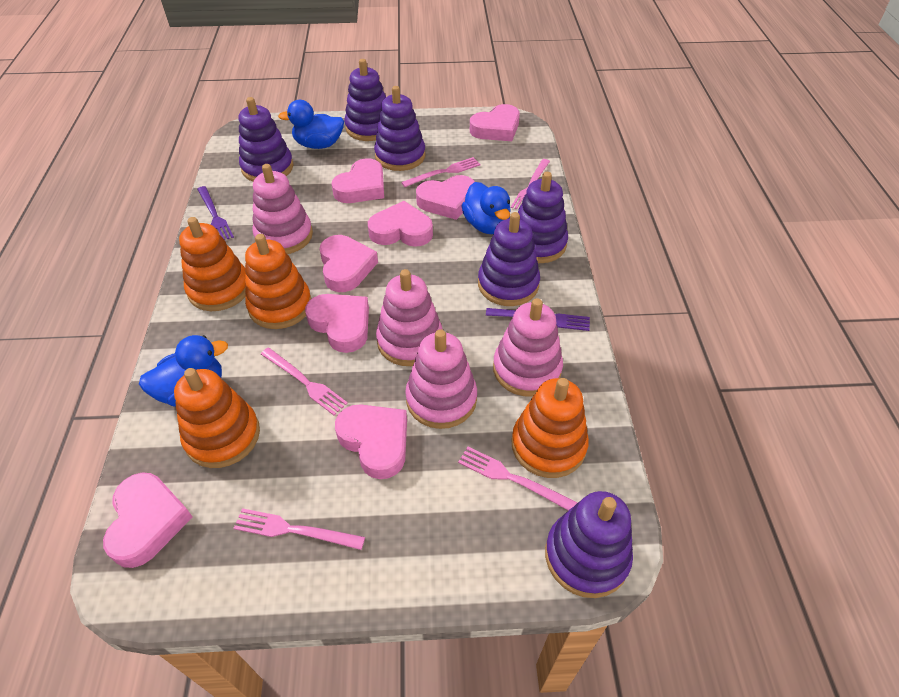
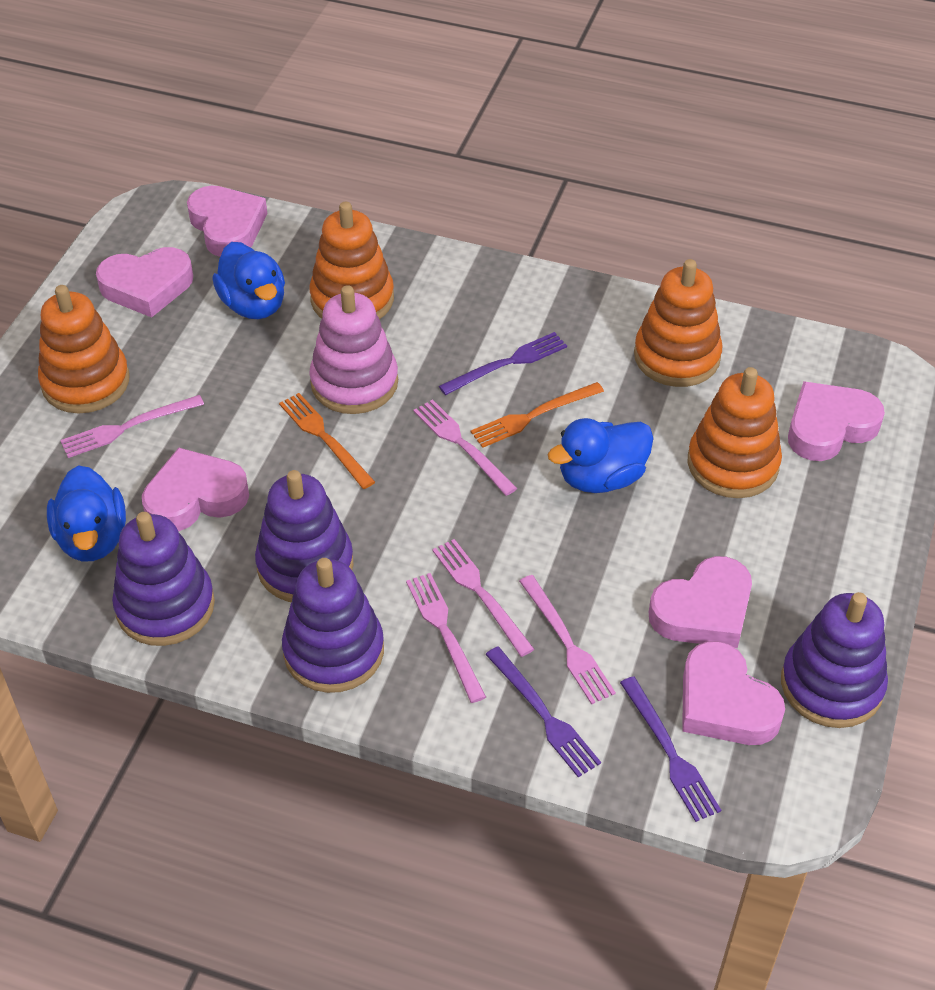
orange fork: none = 0 -> [279,393,375,489] [471,382,604,448] = 2
pink heart: [103,472,193,568] [305,294,369,353] [320,235,378,292] [332,158,384,203] [335,404,407,479] [368,201,433,247] [416,175,475,220] [470,104,520,141] = 8 -> [96,247,193,317] [142,448,249,531] [187,186,267,257] [649,556,752,648] [682,641,785,745] [788,381,885,461] = 6
pink stacking toy: [252,164,313,254] [376,269,443,366] [405,329,477,429] [493,298,563,397] = 4 -> [309,285,398,414] = 1
purple fork: [197,186,234,240] [486,308,590,331] = 2 -> [439,332,567,395] [485,646,601,777] [620,676,721,822] = 3
purple stacking toy: [239,97,293,182] [344,59,386,141] [374,86,426,171] [478,212,540,306] [518,172,568,263] [545,491,633,598] = 6 -> [112,512,215,646] [255,470,353,602] [282,558,384,693] [781,592,888,728] = 4

